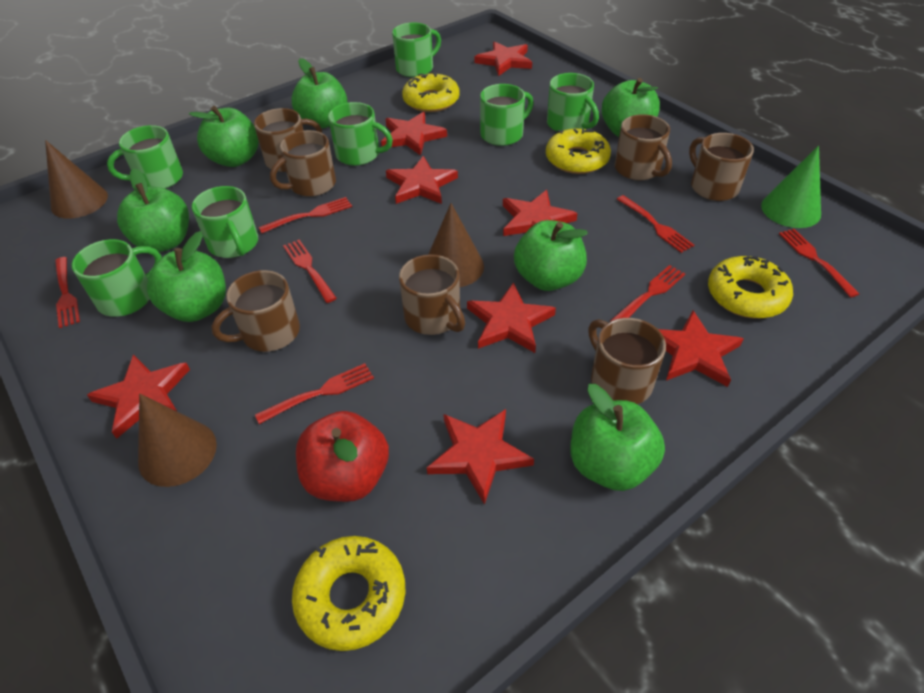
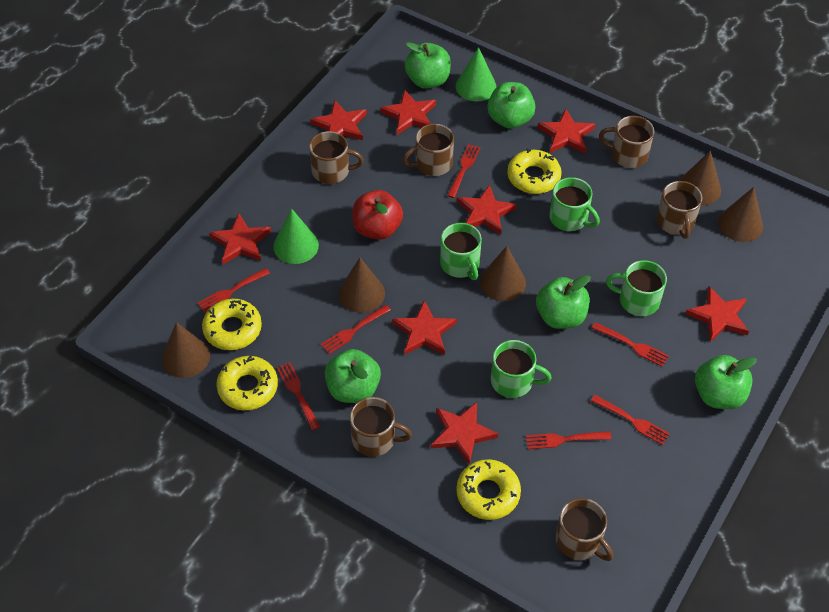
brown cone: [45,140,108,219] [138,394,217,487] [428,203,484,287] = 3 -> [162,322,210,378] [339,258,385,313] [480,246,526,301] [679,150,721,206] [718,187,763,242] = 5
brown mug: [212,270,300,352] [254,108,322,172] [270,130,336,197] [399,254,465,335] [588,318,666,404] [615,114,672,180] [689,133,754,201] = 7 -> [309,131,364,184] [350,397,412,457] [403,124,454,176] [556,498,613,561] [599,116,654,168] [656,181,702,239] = 6
green apple: [117,168,189,252] [147,231,226,322] [189,106,259,167] [292,58,348,128] [514,220,588,291] [570,384,665,491] [602,78,660,137] = 7 -> [325,349,381,403] [405,42,451,89] [487,82,536,129] [536,275,591,329] [695,355,757,409] = 5
green cone: [761,145,821,228] = 1 -> [273,209,319,264] [456,47,496,101] = 2
green mug: [72,239,162,317] [107,125,183,189] [192,186,258,258] [328,102,393,166] [392,22,441,77] [480,84,534,146] [547,73,599,132] = 7 -> [440,223,482,280] [491,340,552,398] [549,177,600,231] [606,260,667,316] = 4

